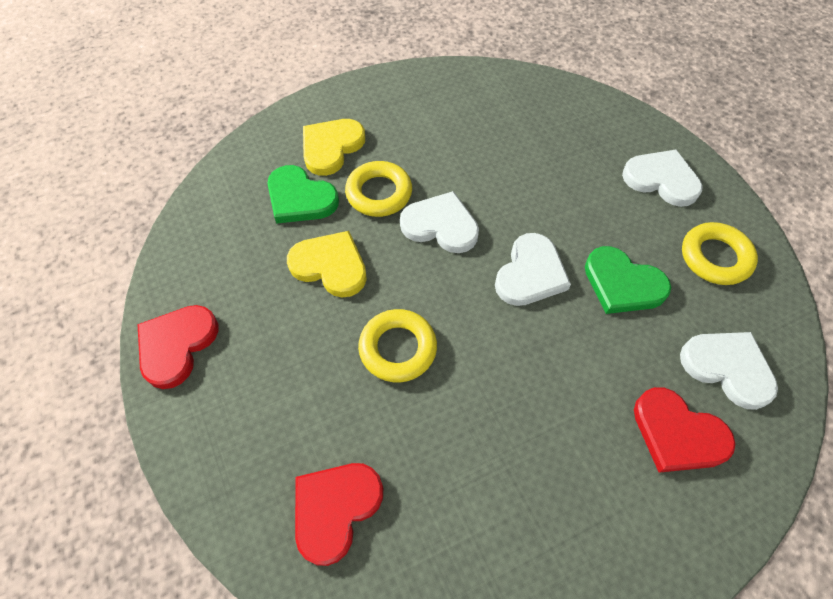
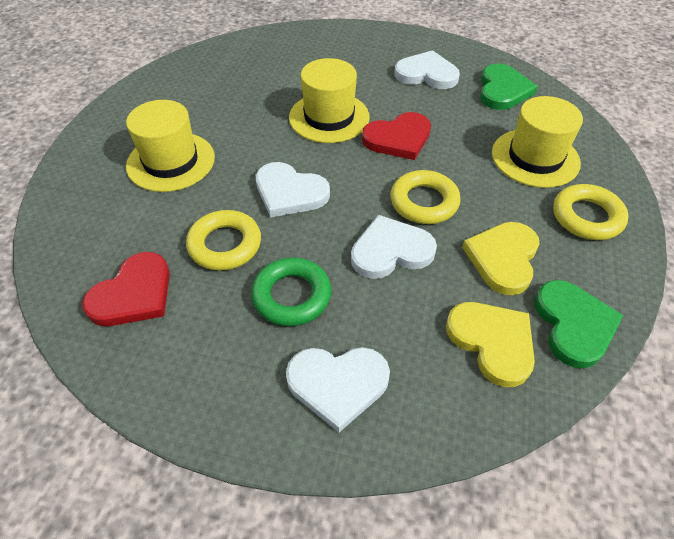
green ring: none = 0 -> [251,257,331,326] = 1
red heart: [137,305,219,389] [295,463,383,566] [634,387,735,473] = 3 -> [82,252,170,326] [362,112,431,160] = 2
yellow hat: none = 0 -> [126,100,215,192] [289,58,370,143] [492,96,583,188] = 3

